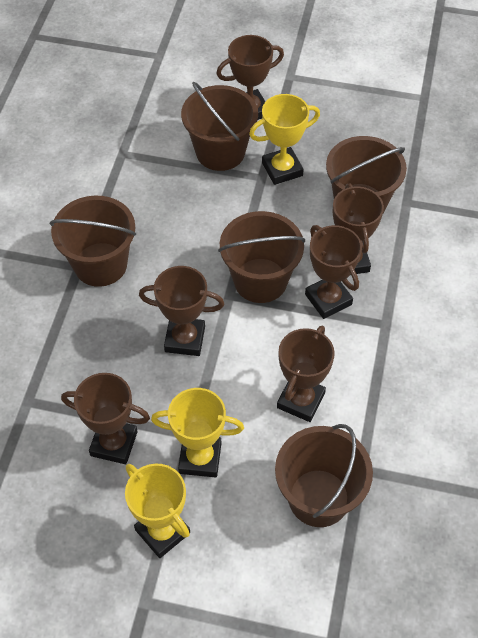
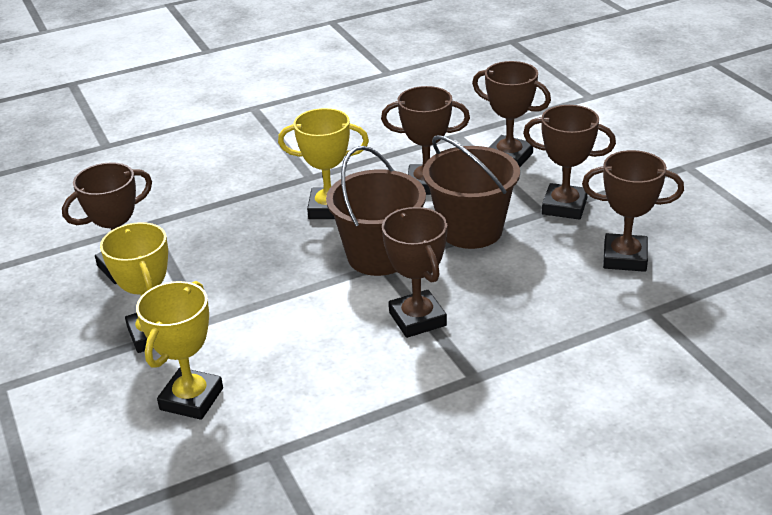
brown bucket: [50,196,136,287] [181,82,258,171] [218,211,305,303] [275,424,373,527] [326,136,407,213] = 5 -> [326,146,426,276] [423,135,520,249] = 2

